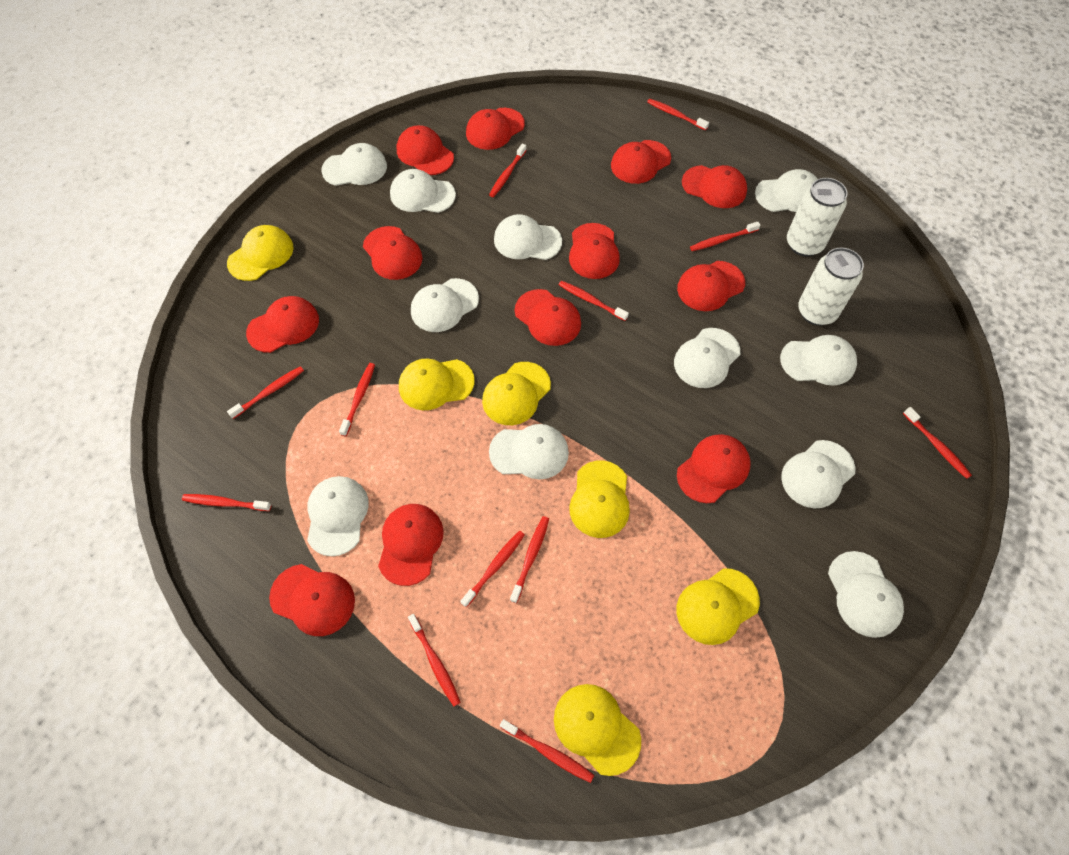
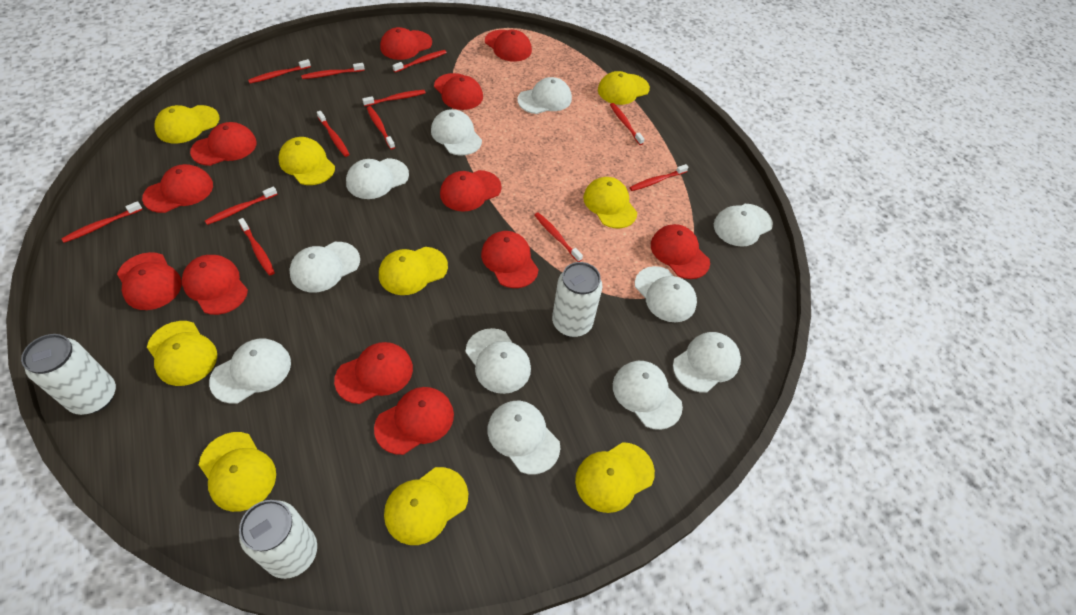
white can: [787,178,848,257] [798,248,864,326] = 2 -> [21,334,116,415] [239,500,317,579] [552,262,602,337] = 3
yellow cap: [227,225,293,281] [399,359,475,410] [482,362,551,425] [554,684,641,776] [569,460,630,538] [677,568,760,645] = 6 -> [147,321,217,386] [155,105,220,143] [199,432,276,512] [278,137,335,185] [379,247,448,295] [384,467,468,545] [575,442,655,513] [583,177,637,228] [598,71,650,105] = 9

